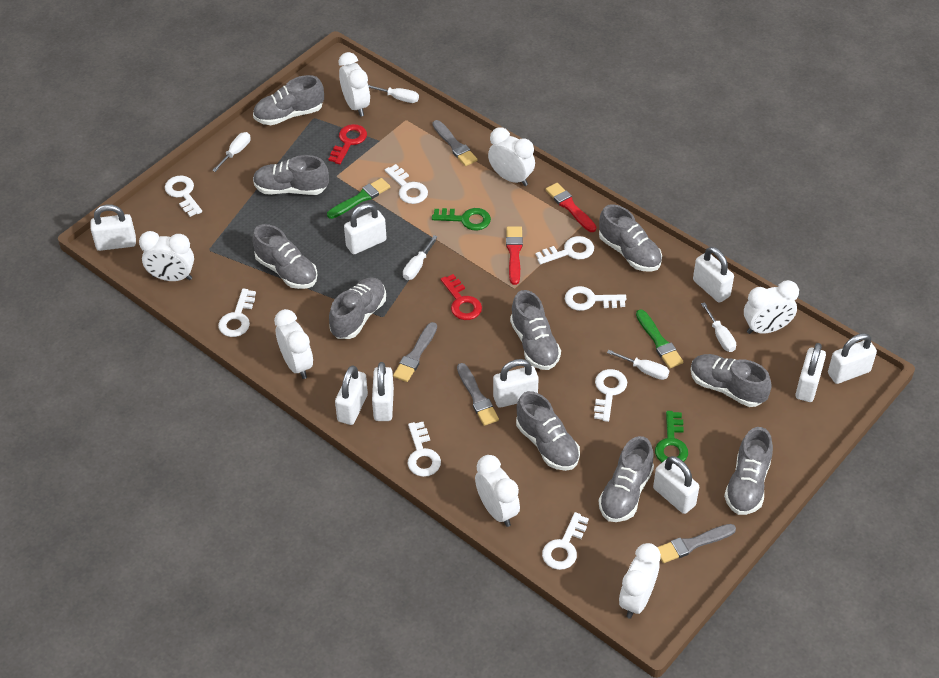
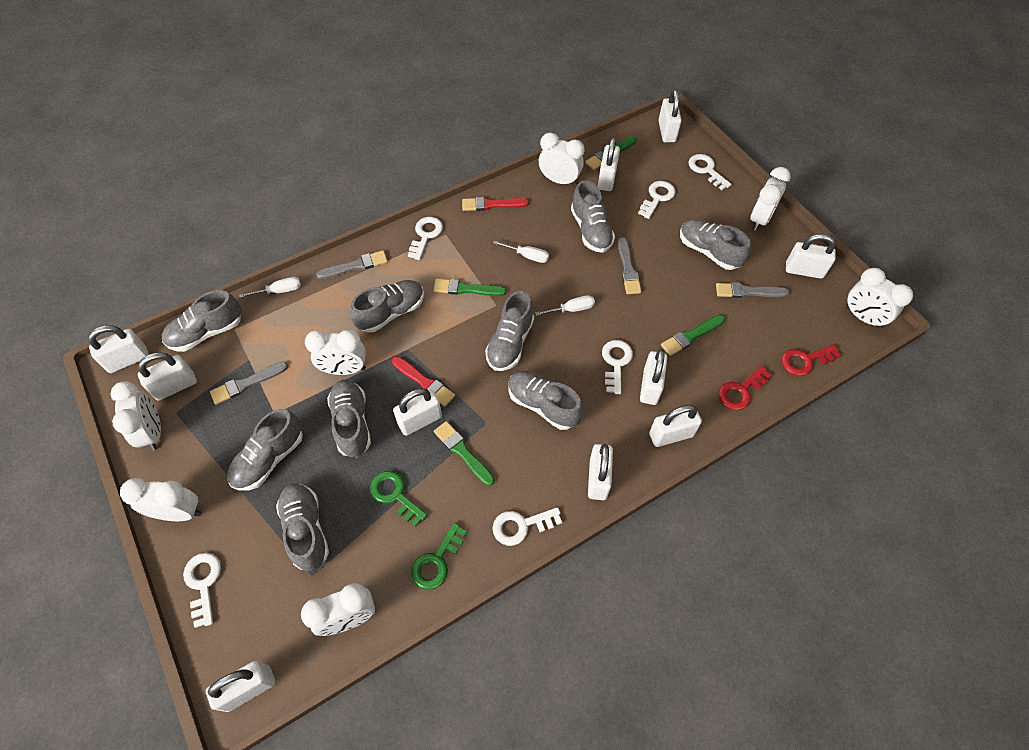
green brush: [327,178,390,219] [636,309,683,368] = 2 -> [434,279,506,296] [434,421,495,486] [585,136,637,170] [661,315,725,356] = 4
grey shoe: [252,224,318,289] [253,75,324,125] [253,155,329,195] [329,277,386,339] [510,290,561,370] [516,391,580,471] [598,436,654,522] [599,204,662,272] [690,354,772,407] [724,427,773,515] = 10 -> [162,290,242,352] [227,409,303,490] [276,483,329,571] [327,380,371,457] [350,280,424,333] [485,291,534,371] [508,371,583,430] [571,180,615,253] [680,219,751,270] = 9
white key: [165,176,202,217] [218,289,256,337] [385,164,428,204] [408,422,441,477] [536,236,594,264] [542,512,589,570] [565,286,626,311] [594,369,627,422] = 8 -> [183,553,221,628] [408,217,443,260] [492,507,562,546] [602,340,633,394] [638,181,675,219] [689,154,732,190] = 6
white padlock: [90,204,136,251] [335,365,368,425] [344,203,386,254] [372,362,394,421] [493,359,539,408] [653,456,699,514] [693,247,734,303] [795,343,826,402] [828,333,877,384] = 9 -> [88,325,149,373] [138,352,197,401] [206,661,275,712] [393,388,442,436] [588,444,613,500] [598,137,620,191] [640,349,667,405] [649,405,702,447] [658,89,682,143] [786,234,836,279] = 10
white screwdriver: [212,132,250,172] [368,85,419,103] [403,235,437,280] [607,350,669,380] [701,302,736,352] = 5 -> [239,277,301,298] [493,241,549,263] [535,295,595,316] = 3

